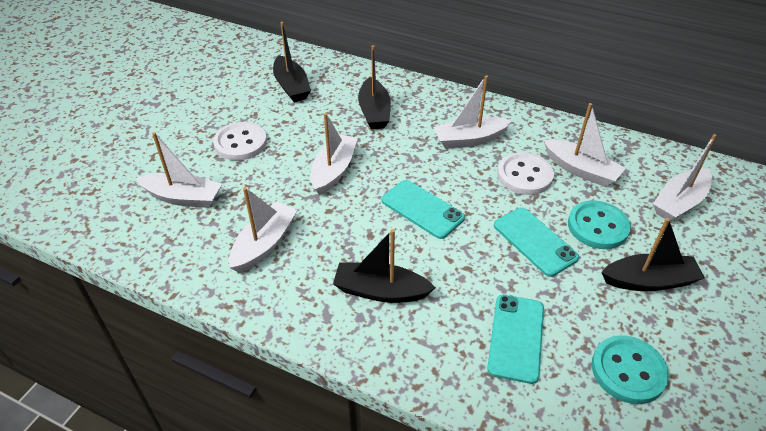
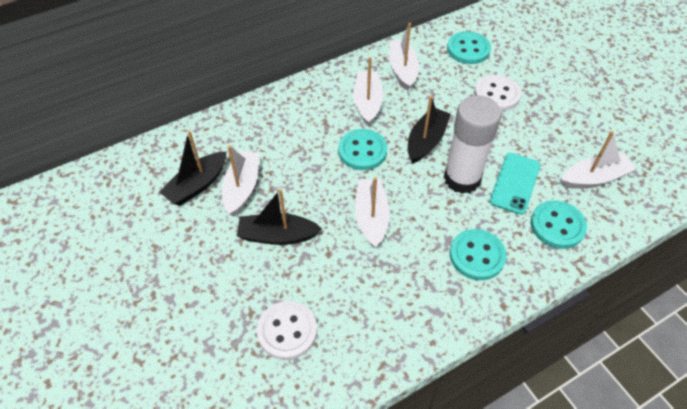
black boat: [273,22,311,102] [333,229,436,303] [358,45,391,129] [601,218,705,291] = 4 -> [159,131,227,206] [237,189,322,245] [408,96,451,164] = 3
turquoise button: [568,200,631,249] [592,335,669,404] = 2 -> [338,129,387,170] [447,31,491,64] [450,229,507,280] [531,200,587,249] = 4
turquoise phone: [382,180,465,239] [487,295,544,384] [494,208,579,277] = 3 -> [489,153,541,215] = 1
white boat: [136,132,222,208] [229,187,297,273] [311,113,358,195] [433,75,511,149] [544,103,626,187] [653,134,717,222] = 6 -> [222,146,260,216] [353,57,383,126] [355,177,390,248] [389,23,419,91] [561,131,636,189] = 5
white glue stick: none = 0 -> [444,95,501,194] = 1

